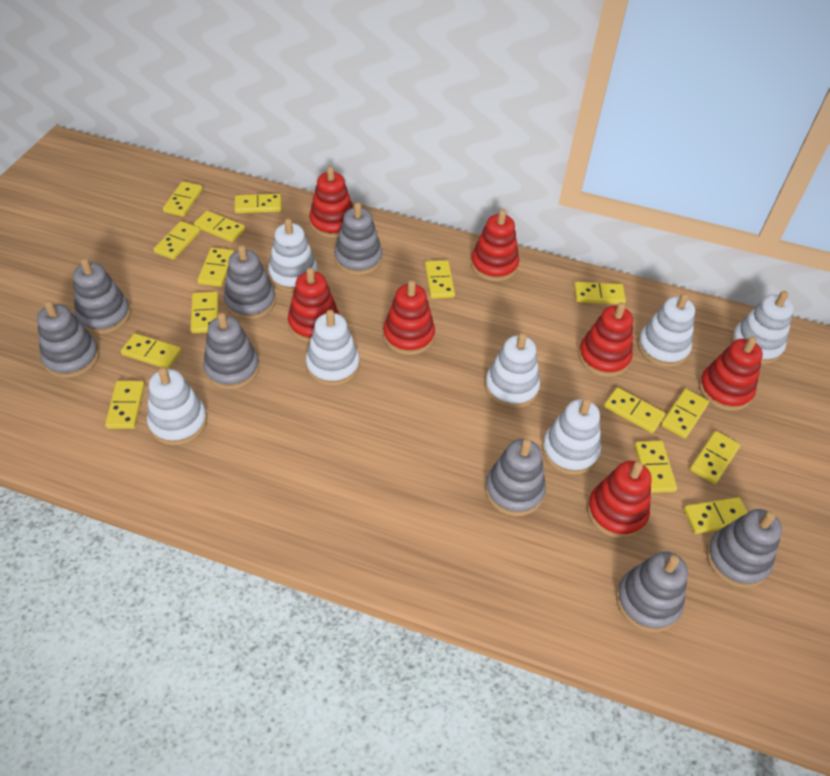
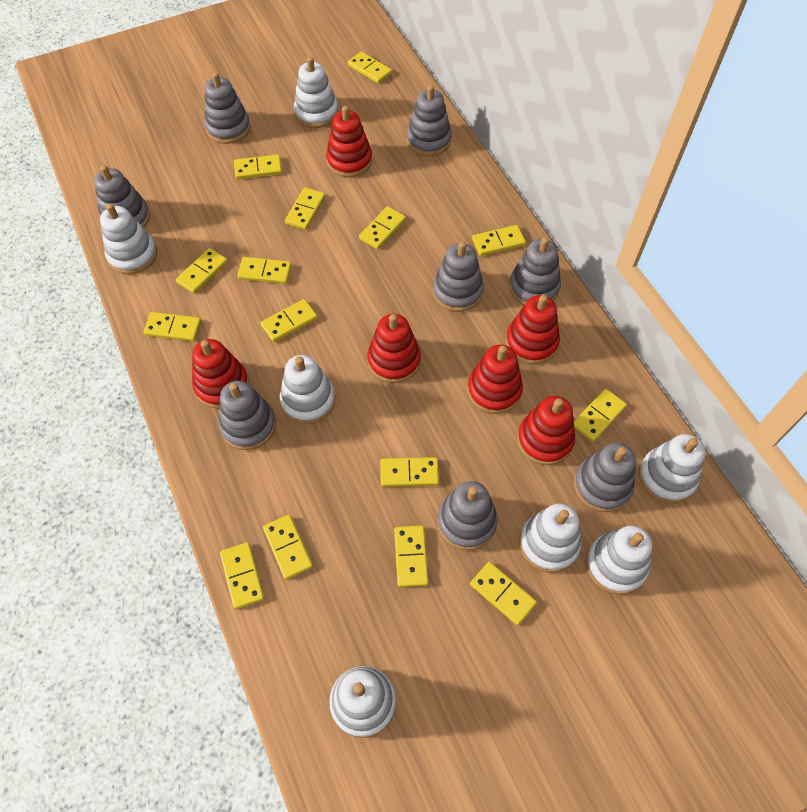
red stacking toy: [288,268,340,342] [309,166,353,238] [383,280,435,355] [471,209,519,282] [578,302,633,377] [587,461,651,539] [699,336,763,411] = 7 -> [192,339,249,408] [326,106,372,177] [367,314,421,383] [467,345,523,414] [506,295,560,364] [517,396,575,465] = 6

